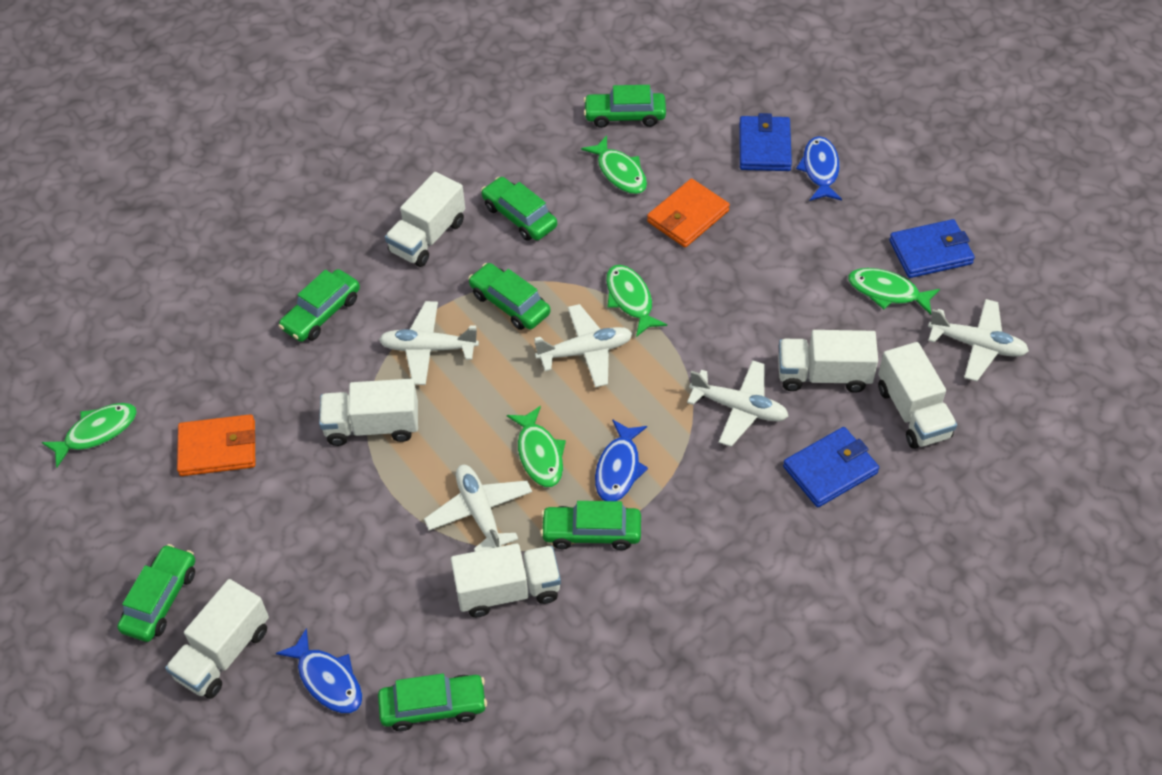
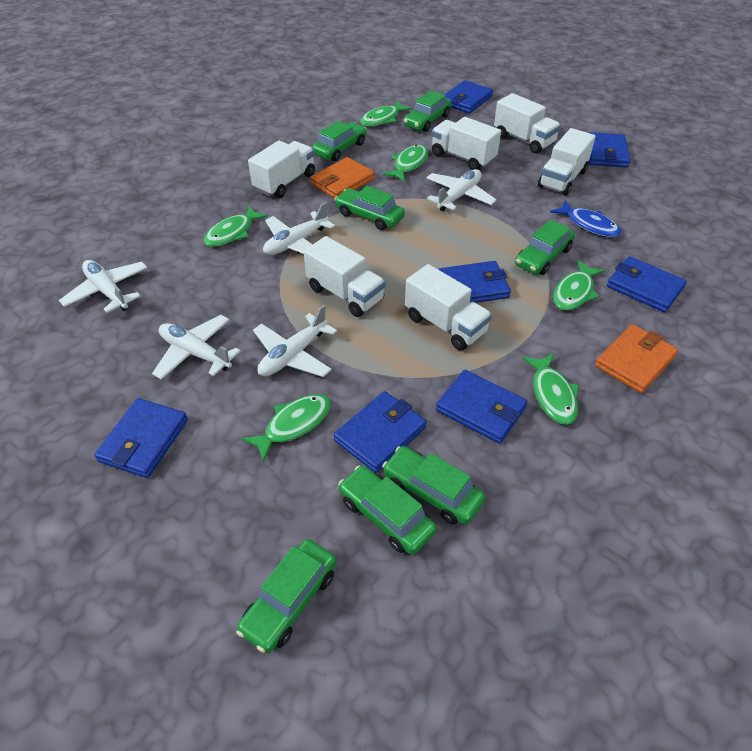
blue fish: [276,628,362,713] [595,419,648,501] [796,136,842,201] = 3 -> [550,200,621,237] = 1
blue wallet: [739,113,792,171] [783,427,879,507] [889,219,975,278] = 3 -> [94,398,188,478] [334,391,426,473] [436,370,527,444] [438,261,511,303] [444,80,493,113] [588,132,631,168] [607,256,687,312] = 7
green fish: [41,403,137,467] [507,406,566,487] [581,135,647,194] [606,265,667,337] [848,268,940,315] = 5 -> [204,206,268,247] [241,394,331,462] [360,101,412,126] [383,145,428,182] [522,353,579,425] [553,260,605,311] = 6

